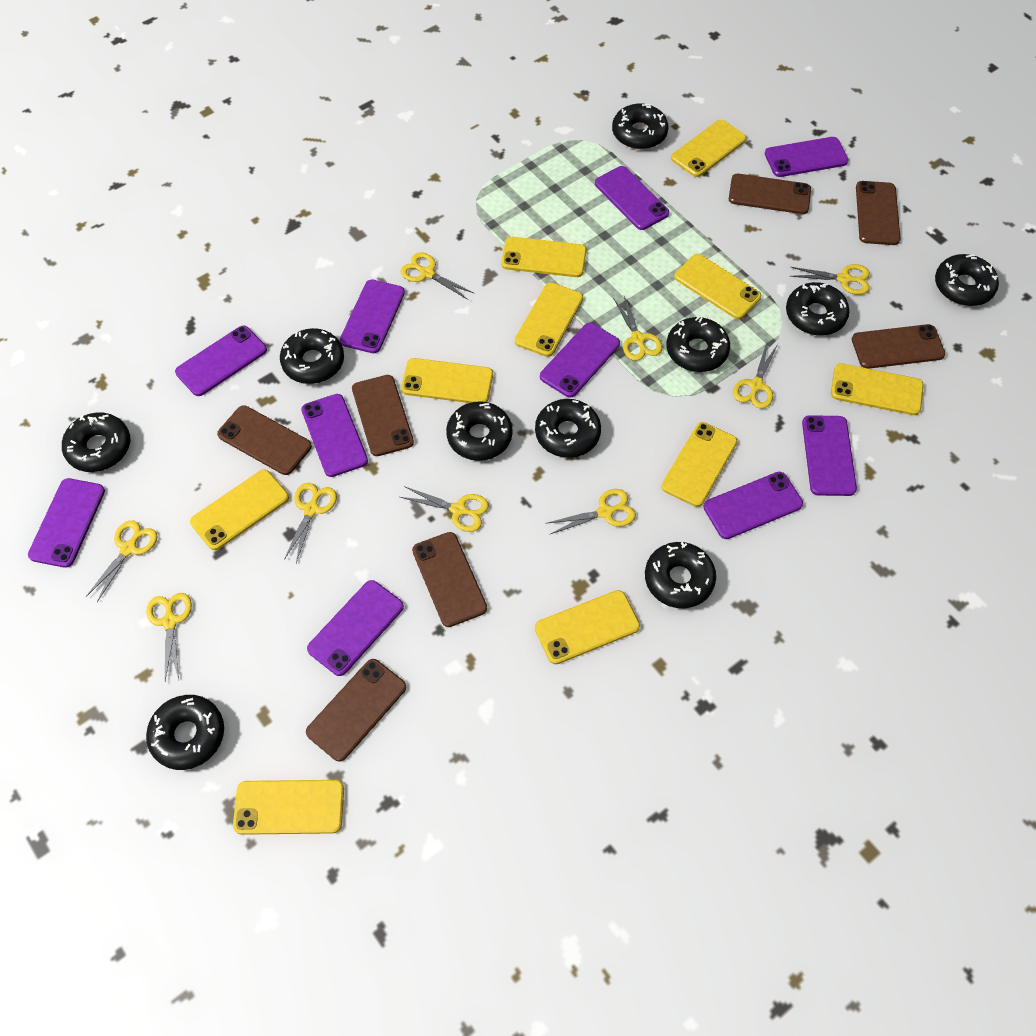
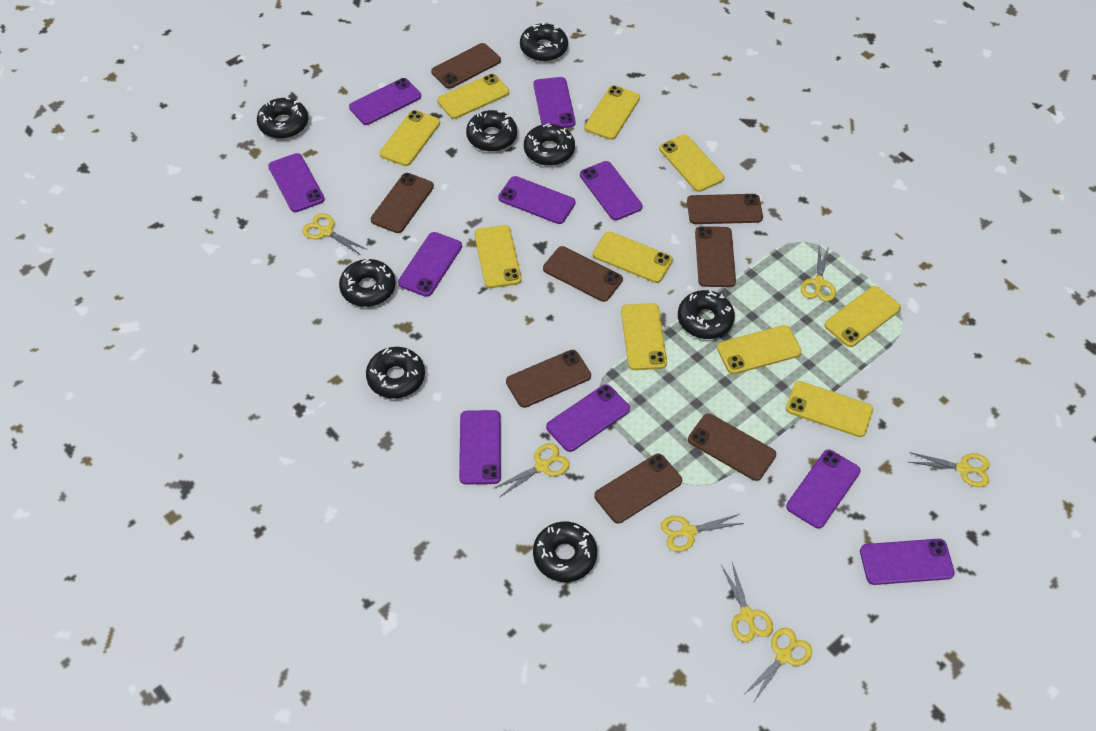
black donut: [62,412,130,472] [146,695,224,770] [280,328,344,384] [446,401,513,461] [535,399,601,458] [612,104,668,149] [645,542,716,608] [667,316,730,372] [786,282,850,336] [935,254,999,306] = 10 -> [257,98,308,139] [339,259,396,307] [366,347,425,399] [466,110,517,151] [520,22,568,61] [524,123,575,166] [533,521,597,582] [678,290,735,339] = 8
brown phone: [217,405,312,475] [306,659,406,762] [352,375,414,456] [412,532,487,627] [729,174,811,214] [852,324,945,369] [856,181,901,245] = 7 -> [371,173,434,233] [431,43,501,89] [506,350,591,408] [543,246,623,302] [594,454,682,523] [687,194,763,224] [688,414,776,481] [695,226,736,287] = 8
yellow scissors: [86,520,158,602] [146,593,192,681] [284,483,337,563] [400,252,475,300] [400,486,489,532] [548,489,636,534] [613,296,662,361] [733,343,778,409] [790,264,870,295] = 9 -> [302,213,366,255] [493,443,570,497] [661,514,744,552] [721,562,773,642] [744,628,812,703] [801,246,836,302] [909,452,990,487] = 7

